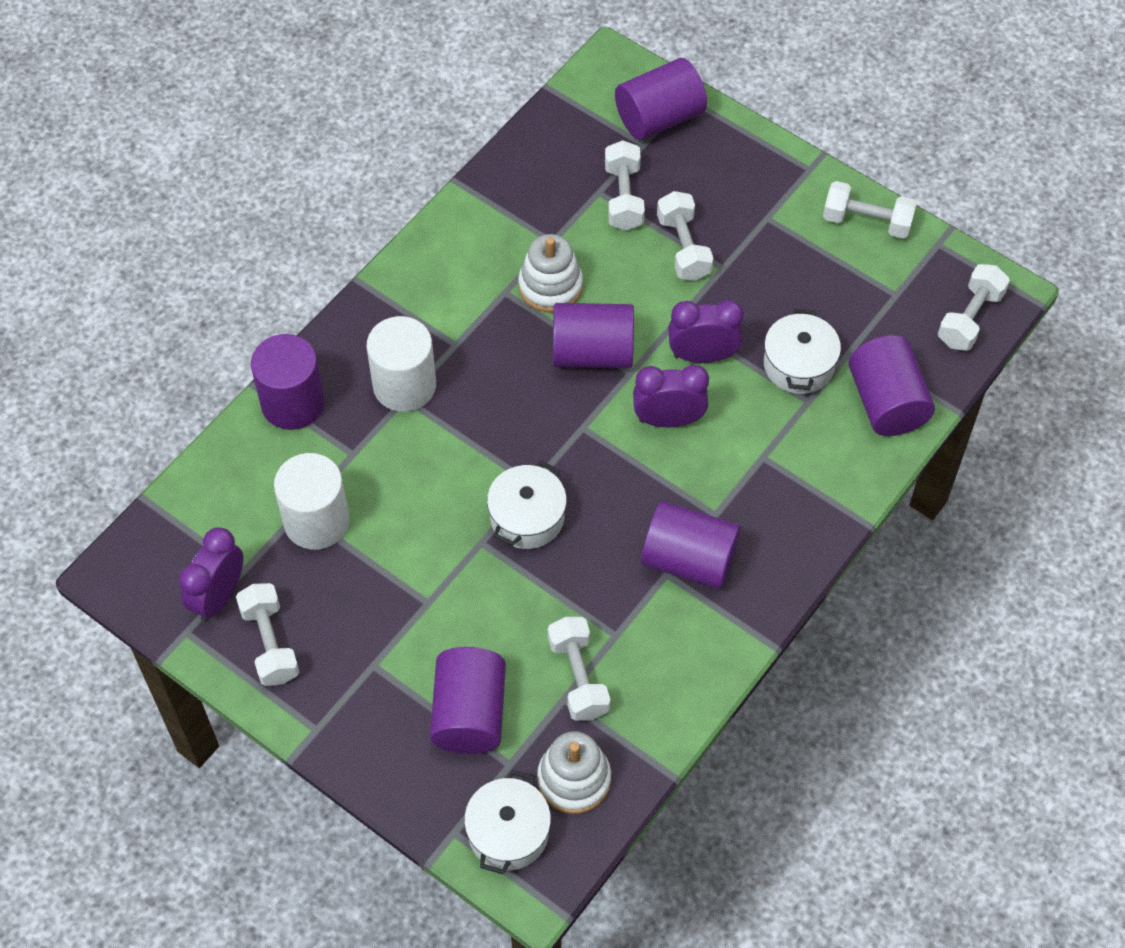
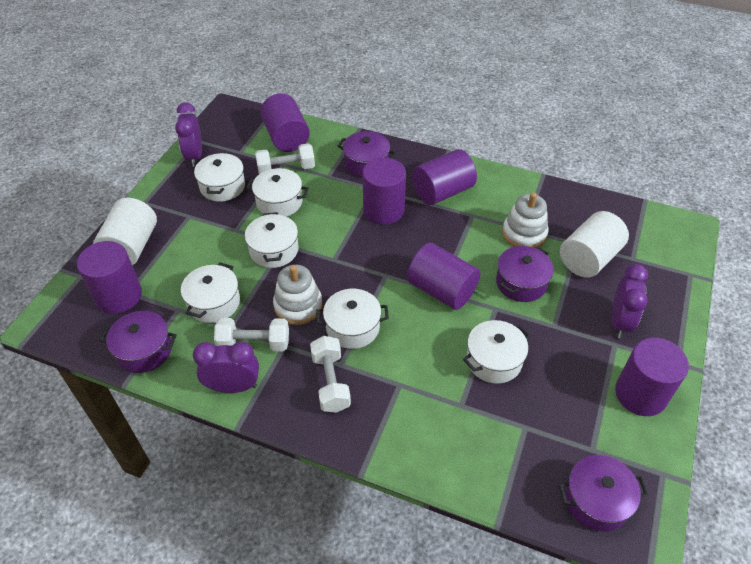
purple pot: none = 0 -> [100,311,177,373] [338,131,396,177] [496,246,554,302] [559,455,648,532] = 4
white dumbbell: [236,583,299,686] [548,617,610,721] [605,140,645,231] [657,191,714,281] [823,181,917,239] [938,264,1010,351] = 6 -> [214,318,289,351] [255,143,315,174] [310,336,351,413] = 3
white pot: [464,770,551,874] [487,461,567,549] [764,309,841,394] = 3 -> [181,262,240,323] [194,152,245,202] [245,212,299,268] [246,168,309,217] [316,289,389,349] [463,320,531,384] = 6

